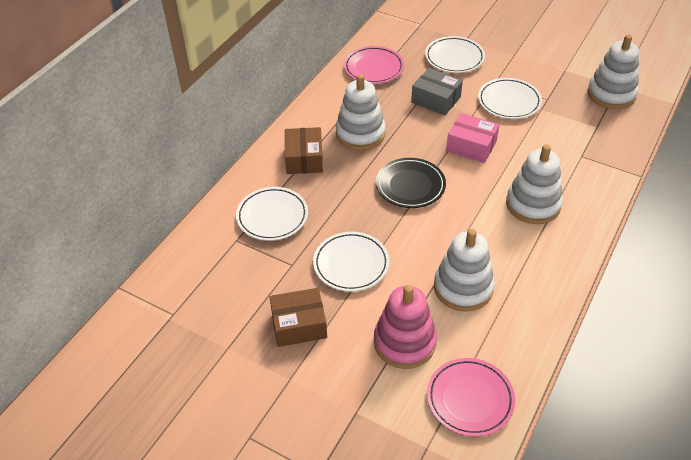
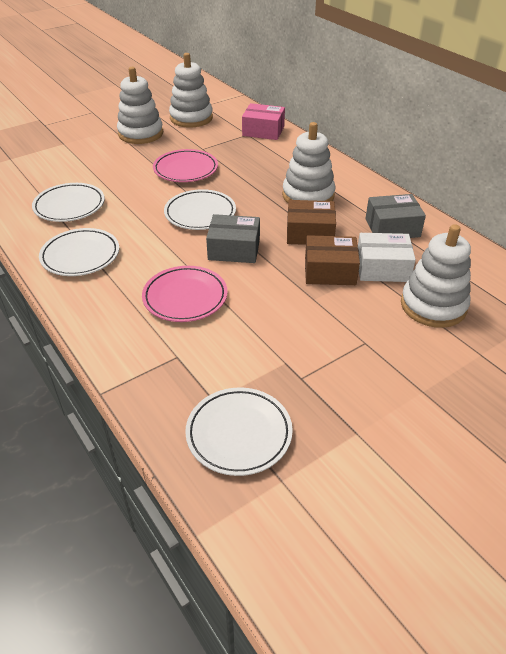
black plate: [376,158,446,208] = 1 -> none = 0
grey box: [411,68,463,115] = 1 -> [206,214,260,263] [365,194,426,238] = 2
pink stacking toy: [374,285,437,369] = 1 -> none = 0
white box: none = 0 -> [358,233,416,282] = 1

